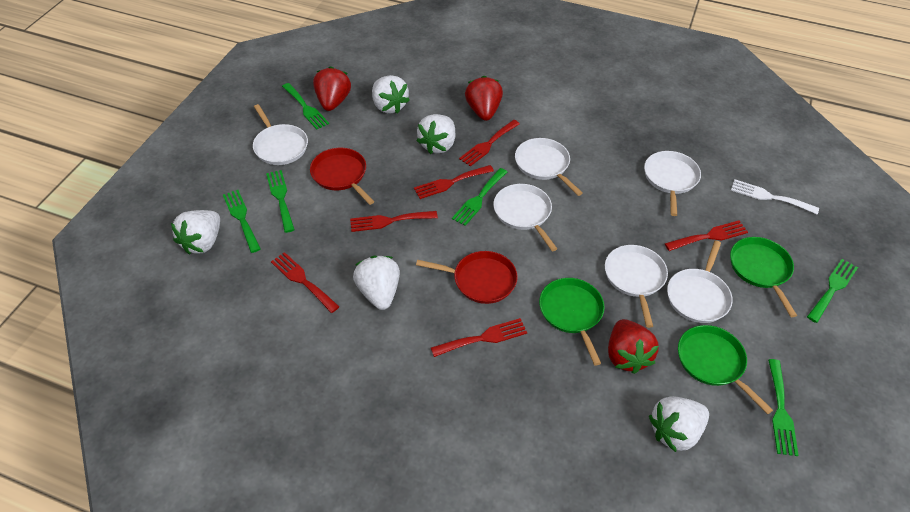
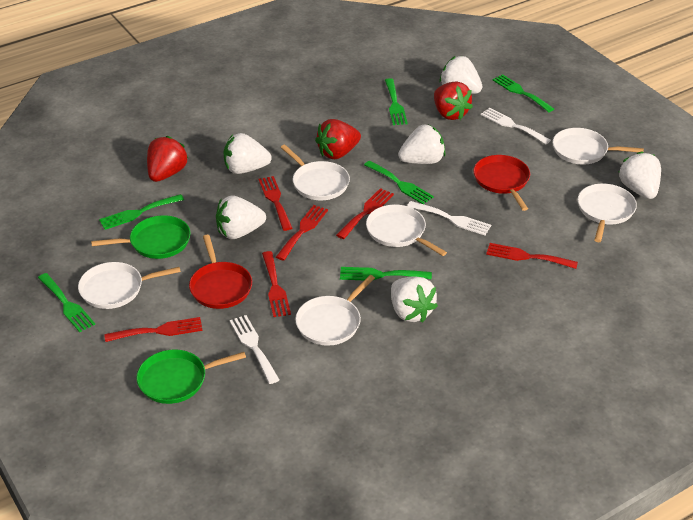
green pan: [539,278,605,365] [678,325,773,414] [730,237,797,317] = 3 -> [91,215,191,259] [136,349,246,404] = 2
white fork: [731,180,819,214] = 1 -> [230,315,279,384] [407,201,491,235] [480,108,551,144] = 3
white strawberry: [171,210,220,255] [353,255,400,310] [372,75,410,114] [417,114,455,154] [649,396,709,452] = 5 -> [216,196,266,239] [223,133,272,174] [391,276,438,323] [398,124,445,164] [439,56,482,94] [618,151,661,199] = 6

